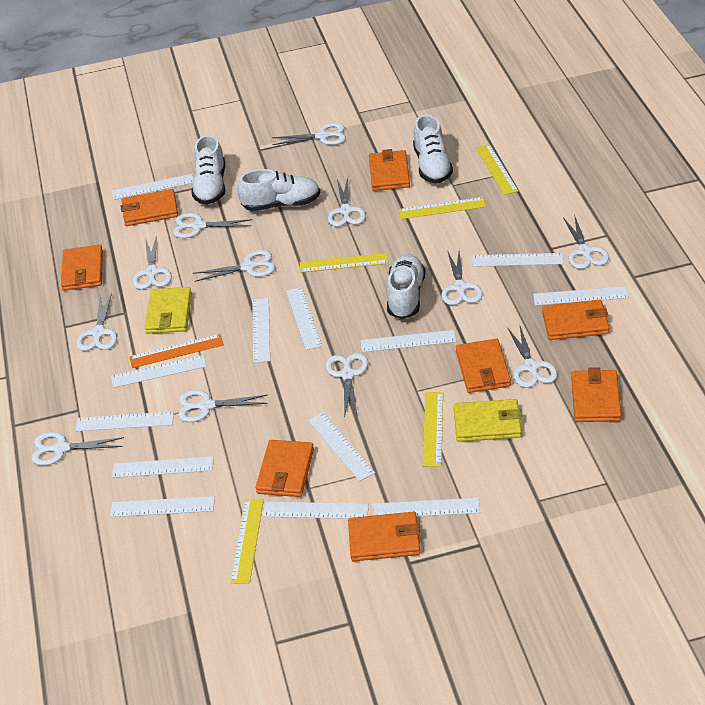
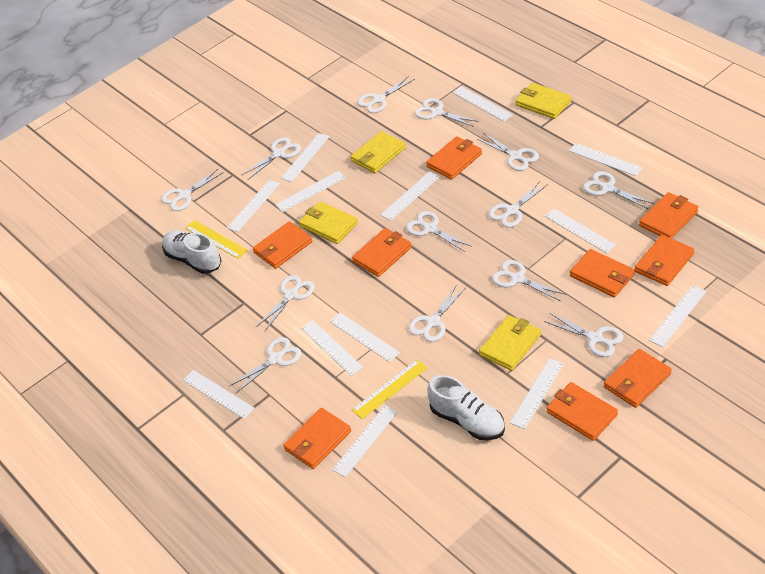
orange ruler: [129,334,224,368] = 1 -> none = 0
orange wallet: [61,245,103,291] [121,189,178,226] [255,440,314,497] [348,512,420,561] [369,149,410,191] [456,339,511,393] [542,300,610,340] [571,367,621,422] = 8 -> [253,221,312,269] [283,408,351,469] [352,228,412,277] [426,136,482,180] [546,382,618,441] [570,249,635,297] [604,349,672,408] [635,235,694,286] [639,192,699,239] = 9
white scissors: [32,432,124,466] [76,293,117,351] [132,236,172,290] [173,213,252,238] [178,390,268,422] [193,250,275,282] [272,123,346,145] [326,353,368,418] [328,177,366,227] [441,250,483,305] [508,326,558,388] [563,214,609,269] = 12 -> [161,169,224,211] [230,337,302,393] [242,137,301,180] [256,275,315,332] [357,76,415,113] [406,211,471,252] [408,284,465,342] [415,98,479,127] [478,133,539,171] [488,181,548,228] [492,260,566,301] [544,313,623,357] [583,171,654,209] = 13
white shoe: [191,135,225,205] [237,169,321,211] [387,254,426,319] [413,114,453,183] = 4 -> [162,231,221,274] [427,375,505,440] = 2
yellow ruler: [230,499,264,584] [300,253,389,273] [399,197,486,219] [423,392,443,467] [476,144,518,195] = 5 -> [185,220,248,259] [352,359,427,419] = 2
yellow wallet: [145,287,192,334] [454,399,522,442] = 2 -> [299,201,358,244] [351,131,406,173] [479,315,541,371] [515,83,571,119] = 4

